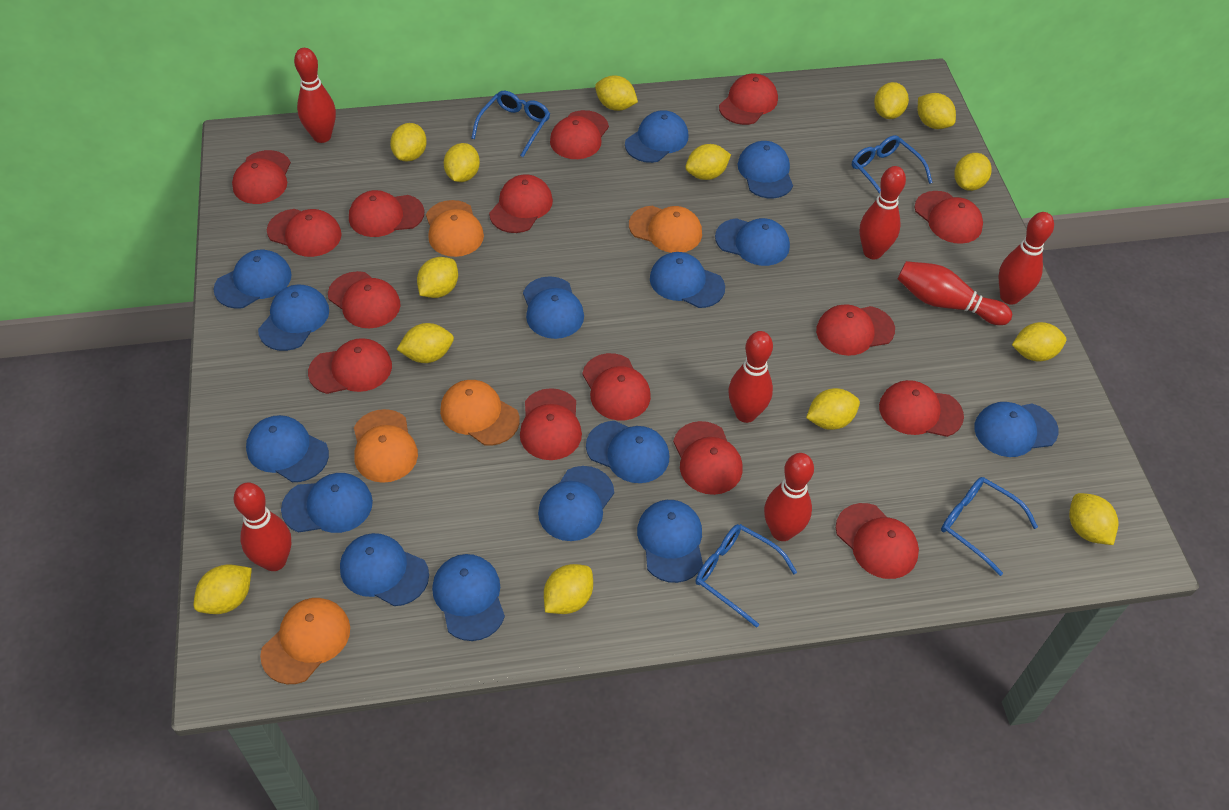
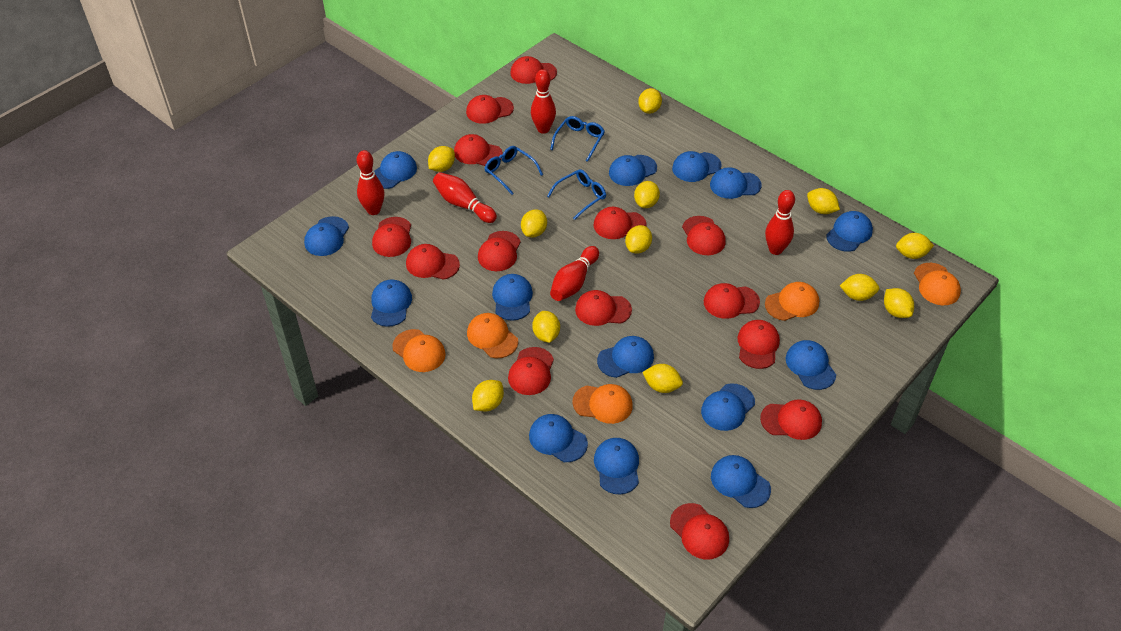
blue cap: [214,250,292,309] [246,415,329,482] [258,285,329,351] [281,473,373,533] [340,533,429,606] [432,554,505,641] [523,276,584,339] [538,466,614,541] [586,421,669,483] [625,110,689,163] [637,500,703,583] [650,252,725,308] [715,218,790,266] [738,141,793,198] [974,402,1059,457] = 15 -> [304,216,349,256] [371,280,412,327] [374,151,417,189] [492,274,533,321] [529,414,588,462] [594,438,639,495] [597,336,654,378] [609,155,657,186] [672,151,722,182] [701,384,755,431] [710,167,762,199] [711,455,771,508] [786,340,836,390] [826,211,873,252] = 14
blue glasses: [471,91,550,157] [695,524,797,628] [852,135,933,194] [941,477,1038,576] = 4 -> [484,146,543,195] [547,169,606,220] [550,116,605,162] = 3
red bowling pin: [234,483,291,571] [294,48,336,143] [728,331,773,423] [764,453,814,541] [859,166,906,259] [897,261,1012,325] [999,212,1054,304] = 7 -> [357,150,385,215] [433,172,497,223] [531,69,556,134] [550,246,599,301] [765,190,795,255] = 5
red cap: [232,150,291,204] [267,209,342,257] [308,338,392,394] [328,271,401,328] [349,190,424,237] [489,174,553,233] [520,388,582,460] [550,110,609,159] [582,353,651,420] [673,421,743,495] [719,74,778,125] [816,304,895,356] [836,503,919,579] [879,380,964,437] [915,191,983,244] = 15 -> [372,217,411,257] [406,244,460,280] [454,134,503,166] [466,95,514,124] [478,231,521,271] [508,347,554,395] [510,56,557,84] [575,290,632,326] [593,207,647,239] [670,503,729,559] [682,216,726,255] [704,283,760,319] [737,320,780,369] [760,399,822,440] = 14
yellow lemon: [194,564,252,614] [390,123,427,162] [397,323,454,363] [417,257,458,298] [444,143,480,182] [544,564,593,614] [595,75,638,111] [685,144,731,180] [806,388,860,430] [874,82,909,119] [918,93,956,129] [955,153,991,191] [1012,322,1066,362] [1069,493,1119,545] = 14 -> [428,146,455,172] [472,380,504,411] [521,209,547,237] [532,311,560,343] [625,225,652,254] [634,181,660,208] [638,88,662,114] [643,364,683,393] [807,188,840,214] [840,274,879,301] [884,288,914,318] [896,233,934,259] = 12

